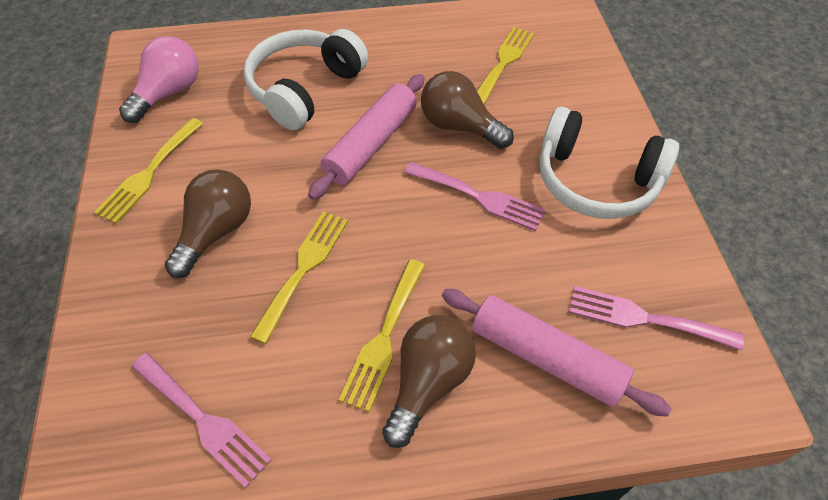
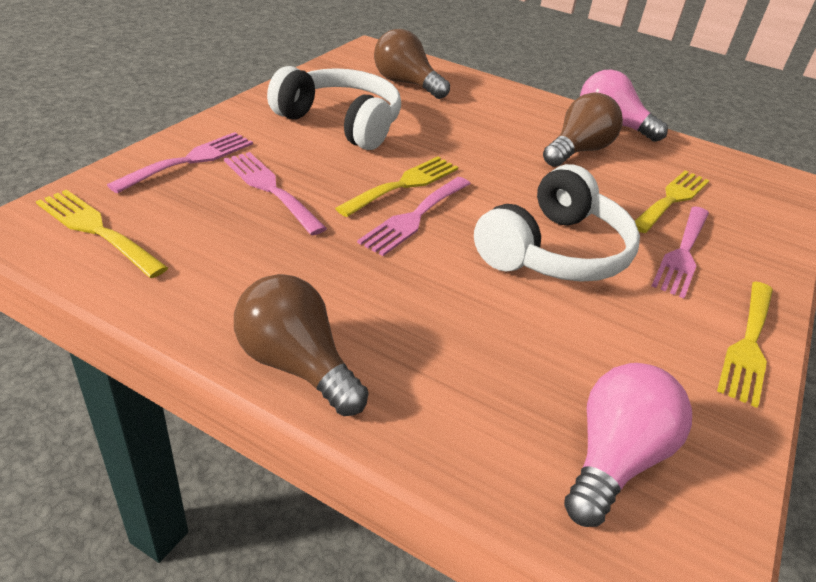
pink fork: [131,353,272,488] [404,162,546,231] [569,286,744,350] = 3 -> [107,132,253,193] [224,152,327,235] [357,177,471,256] [652,206,709,298] = 4
pink light bulb: [119,36,199,123] = 1 -> [564,363,692,527] [580,70,668,142] = 2
pink rolling pin: [308,74,425,200] [442,289,671,417] = 2 -> none = 0

